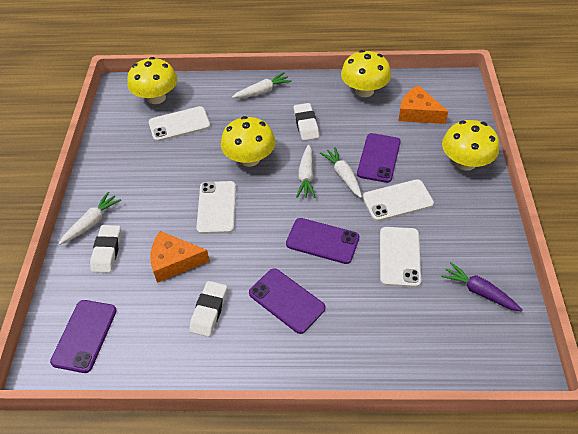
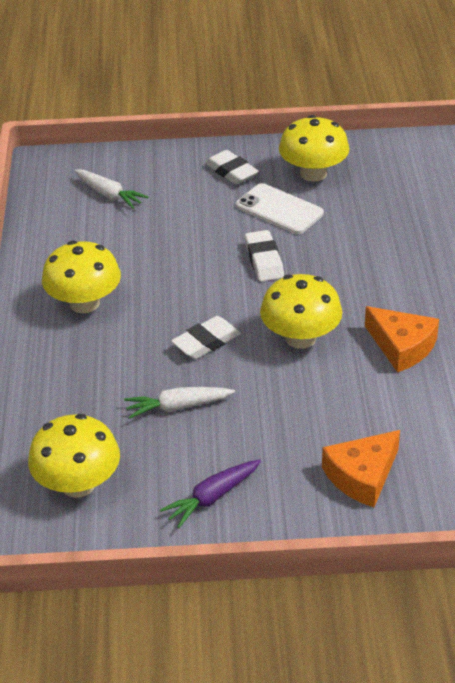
purple phone: [50,300,117,373] [249,268,326,334] [286,218,359,264] [357,133,401,183] = 4 -> none = 0
white carrot: [59,192,121,245] [232,72,292,98] [296,145,315,198] [320,147,362,198] = 4 -> [74,170,148,209] [124,387,235,419] = 2
white phone: [149,106,210,142] [196,181,236,234] [362,179,434,221] [380,227,421,287] = 4 -> [236,183,324,234] = 1

